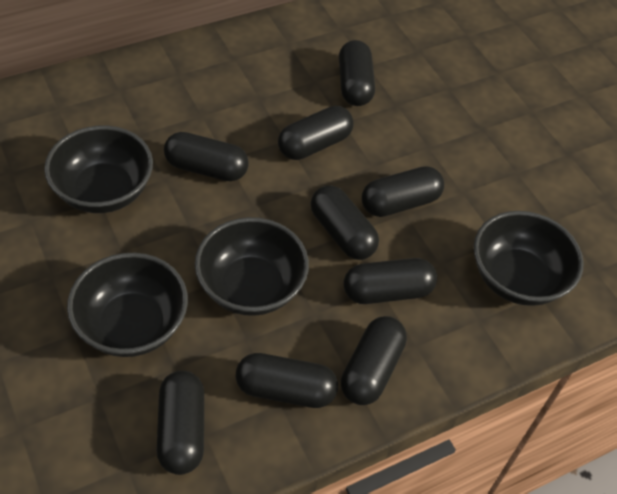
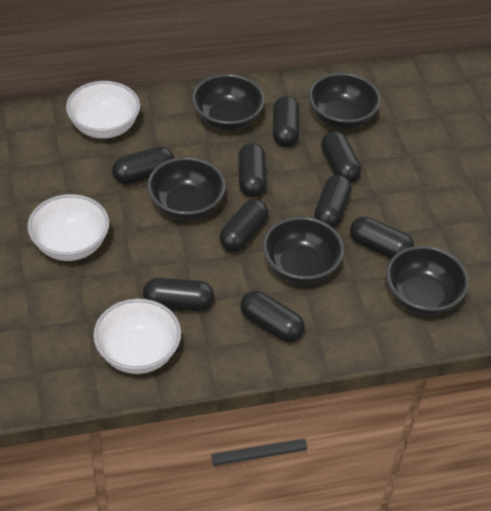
black bowl: [44,126,153,213] [67,253,188,357] [195,217,309,316] [474,211,584,306] = 4 -> [147,157,226,221] [192,74,265,131] [263,217,344,284] [309,73,381,129] [386,246,469,315] = 5
white bowl: none = 0 -> [27,194,109,261] [66,81,140,139] [93,299,181,374] = 3

